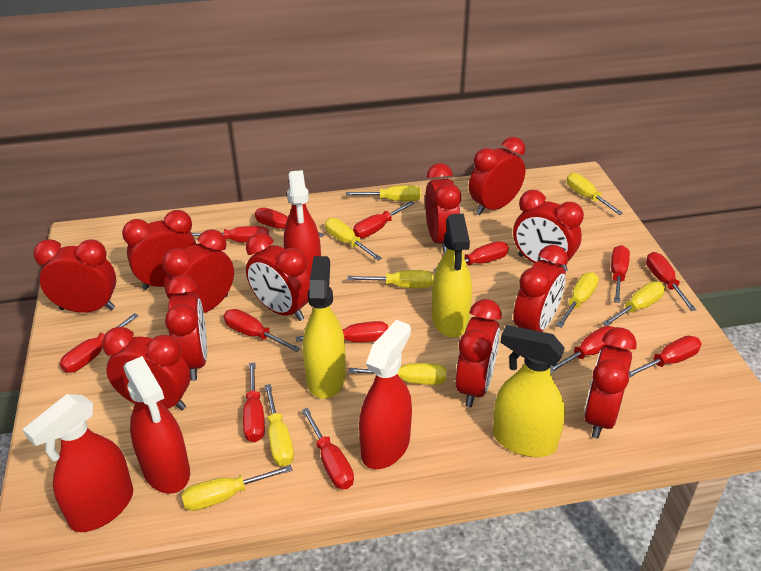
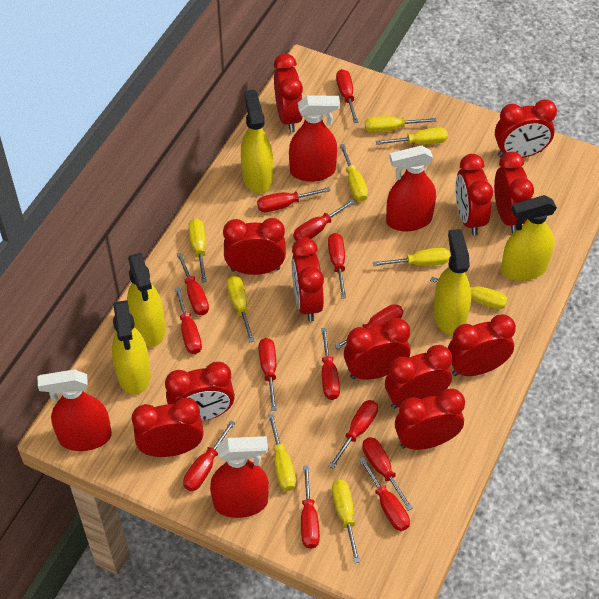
red screwdriver: [60,313,139,373] [192,226,269,243] [224,309,300,352] [243,363,265,442] [255,208,324,237] [296,321,388,342] [302,408,354,489] [353,201,415,238] [433,241,509,271] [550,326,616,373] [611,245,630,303] [629,336,702,378] [646,252,697,311] = 13 -> [175,287,202,354] [177,252,209,315] [183,420,236,491] [257,187,331,212] [258,338,277,411] [293,199,355,241] [301,466,320,549] [321,328,340,400] [328,233,347,299] [329,400,378,469] [335,304,403,349] [336,69,358,123] [359,457,410,531] [362,437,413,511] = 14
yellow spray bottle: [303,256,346,399] [432,214,472,337] [493,325,565,457] = 3 -> [112,300,151,395] [127,253,166,347] [241,89,273,193] [433,229,471,336] [501,195,557,281] = 5

